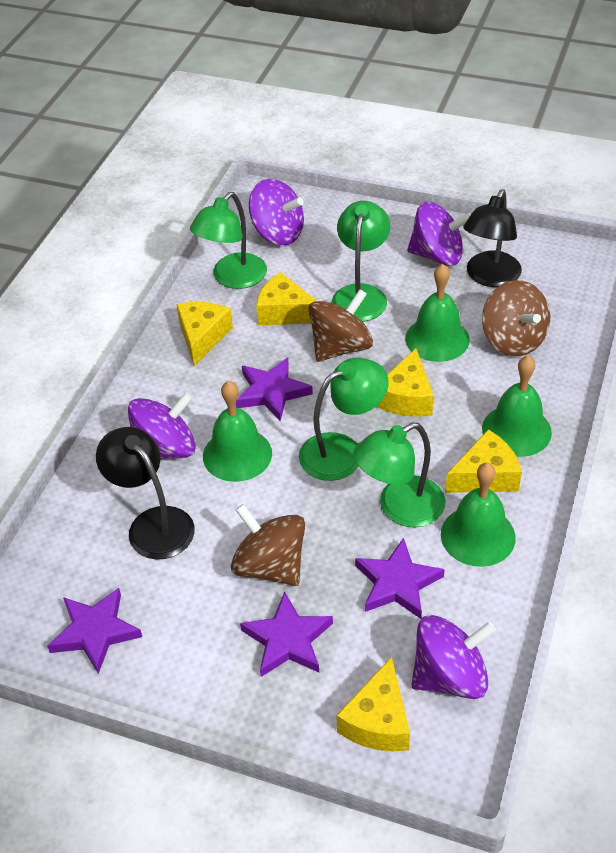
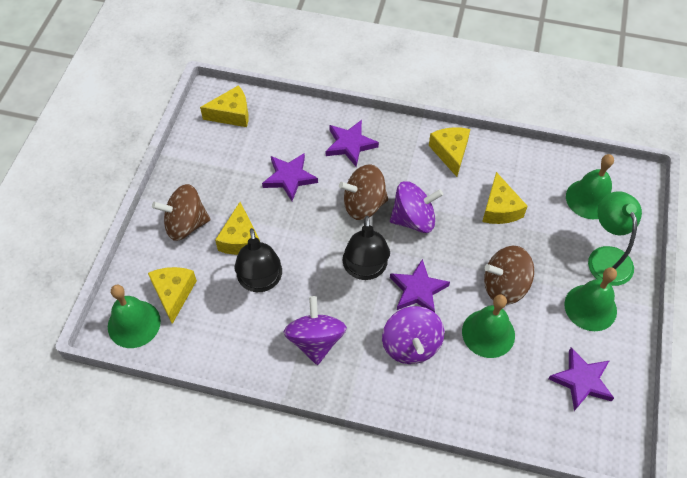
green lamp: [190,192,267,289] [299,358,389,481] [332,201,390,322] [353,423,446,527] = 4 -> [588,191,642,286] = 1
purple spinning top: [128,392,196,459] [249,179,304,245] [407,202,471,266] [411,615,496,699] = 4 -> [284,296,347,365] [382,306,445,364] [390,181,443,233] = 3

